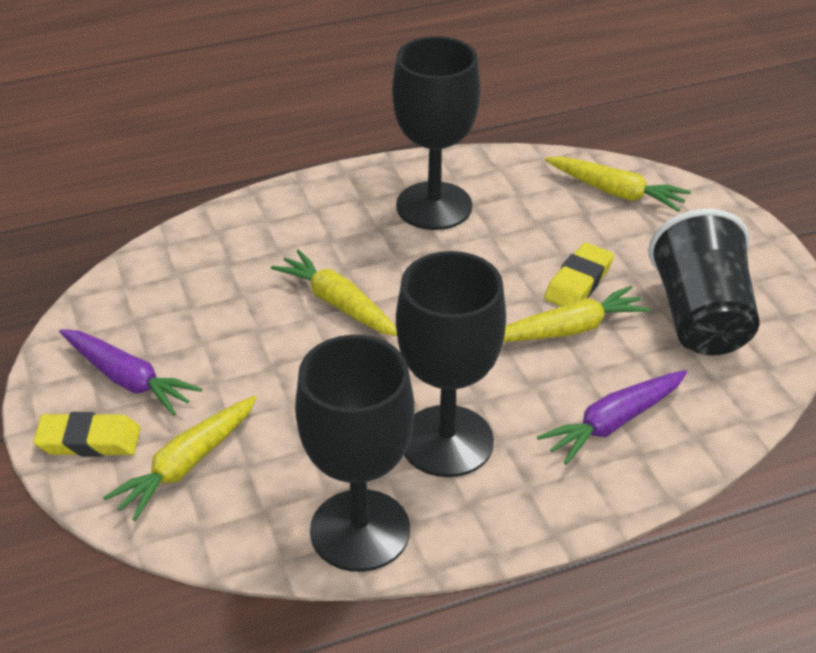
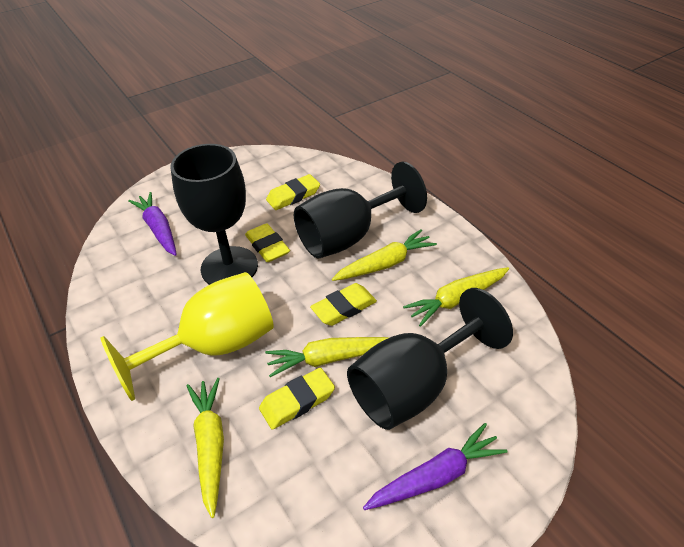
black cup: [648,209,759,355] = 1 -> none = 0
yellow eraser: [33,412,140,457] [544,243,614,307] = 2 -> [245,223,290,262] [259,368,335,430] [266,174,320,210] [310,283,377,326] = 4
yellow goblet: none = 0 -> [101,272,274,401] = 1

